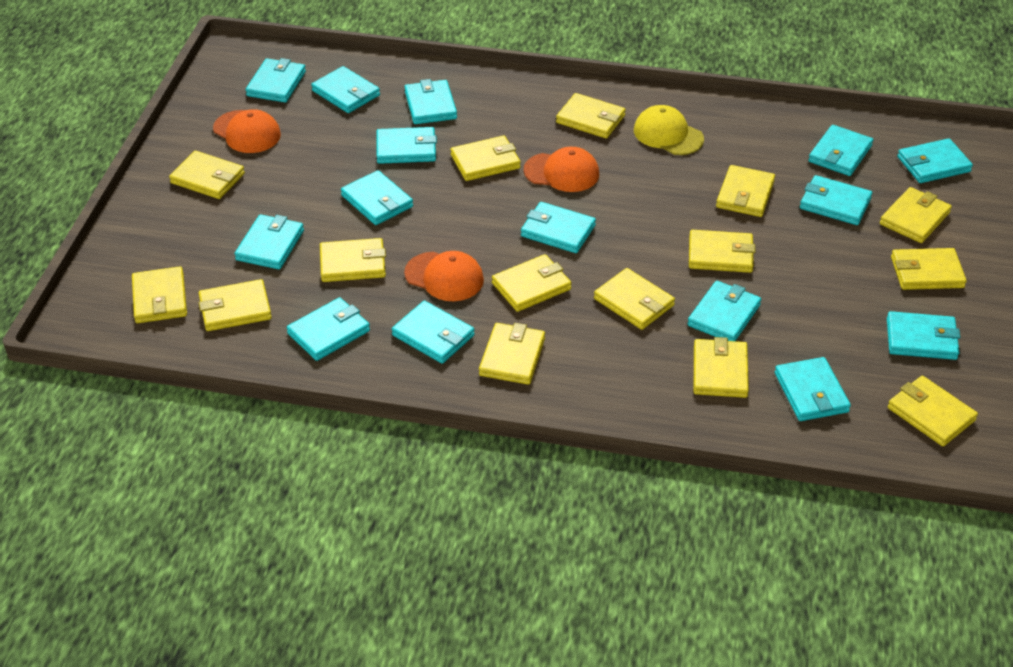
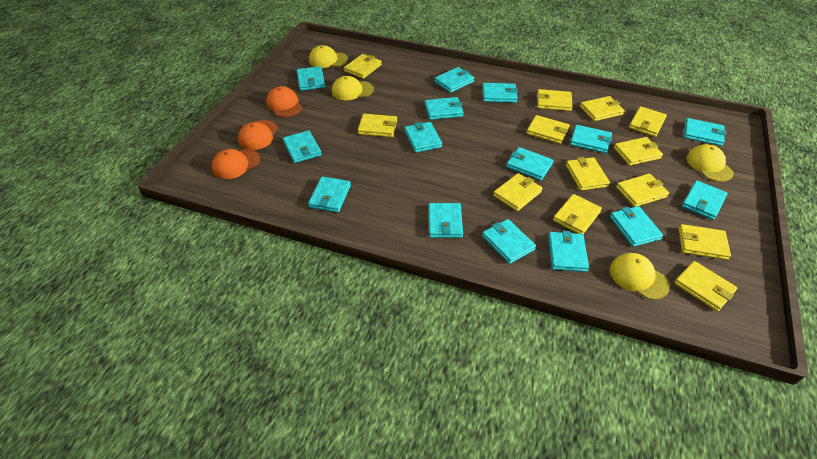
yellow cap: [634,105,704,155] = 1 -> [309,45,348,68] [332,76,374,100] [610,253,670,300] [687,144,734,182] = 4
yellow wallet: [132,266,187,323] [169,151,245,199] [199,279,272,331] [320,238,386,282] [451,135,521,181] [479,323,545,385] [492,254,572,312] [556,93,626,139] [594,268,675,330] [689,230,755,273] [694,337,749,398] [716,165,775,217] [880,187,952,243] [888,376,978,446] [891,248,967,290] = 15 -> [344,54,382,79] [358,114,397,137] [493,173,543,211] [527,115,570,144] [537,89,573,111] [553,194,602,234] [566,157,610,191] [580,96,625,121] [614,137,663,166] [616,174,669,207] [629,106,667,137] [674,261,737,312] [679,224,731,260] = 13

